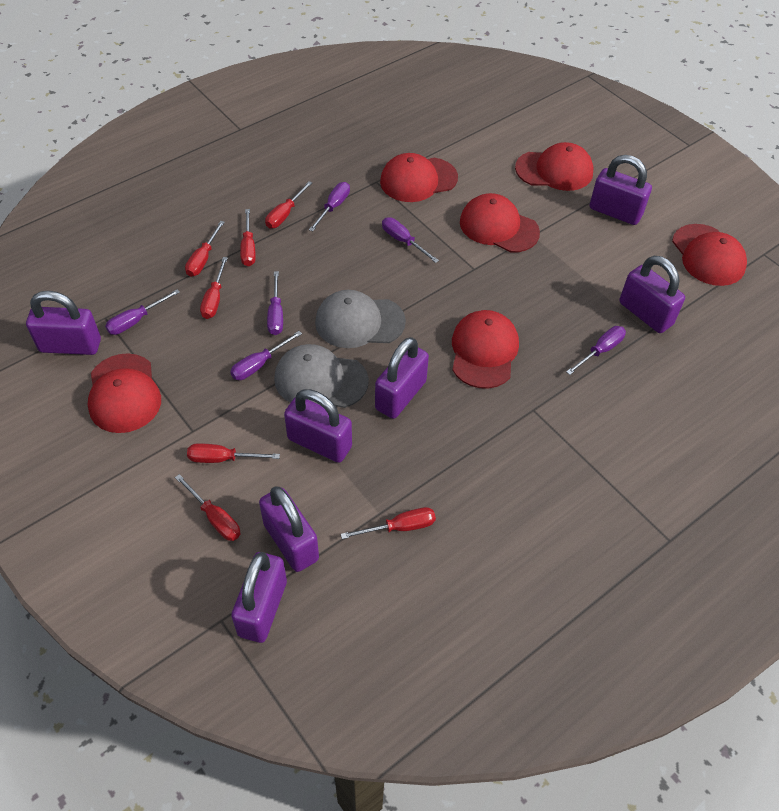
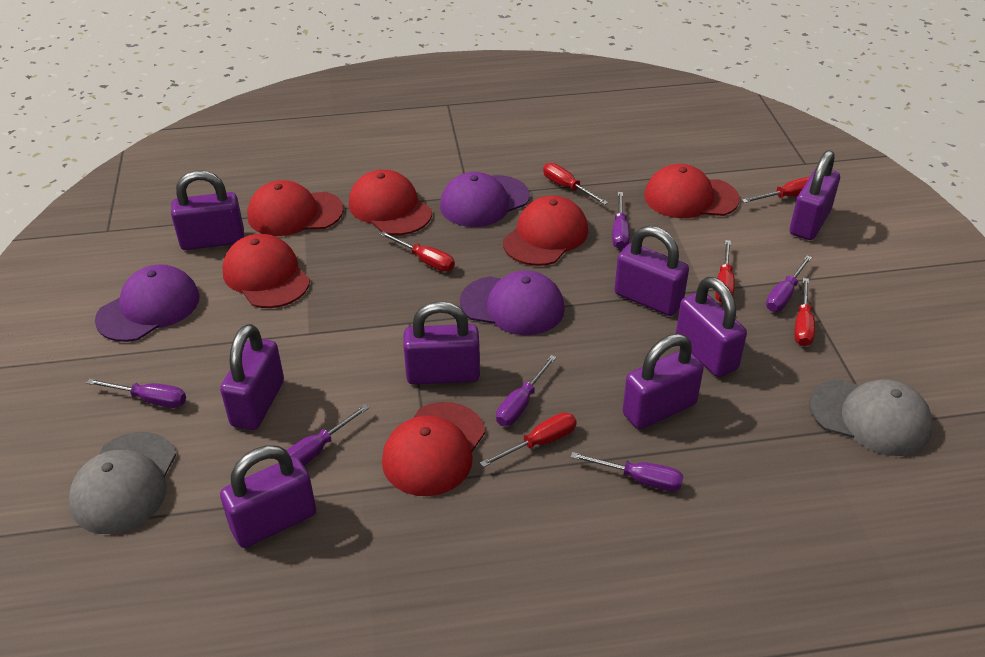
purple cap: none = 0 -> [95,264,200,342] [440,172,530,227] [460,270,565,335] = 3
purple padlock: [26,291,101,355] [231,552,287,643] [259,487,319,572] [284,389,352,463] [375,337,429,419] [590,155,652,225] [619,256,685,333] = 7 -> [171,170,244,250] [220,324,284,430] [220,445,316,548] [403,301,480,385] [614,226,689,316] [622,334,704,429] [676,277,747,377] [790,150,840,240] = 8
red screwdriver: [175,474,241,541] [185,221,225,277] [187,443,280,463] [200,257,228,319] [240,209,256,266] [265,181,312,228] [341,507,436,539] = 7 -> [380,231,455,272] [480,413,577,467] [543,163,608,205] [715,240,735,303] [742,177,810,203] [794,278,815,347] = 6

